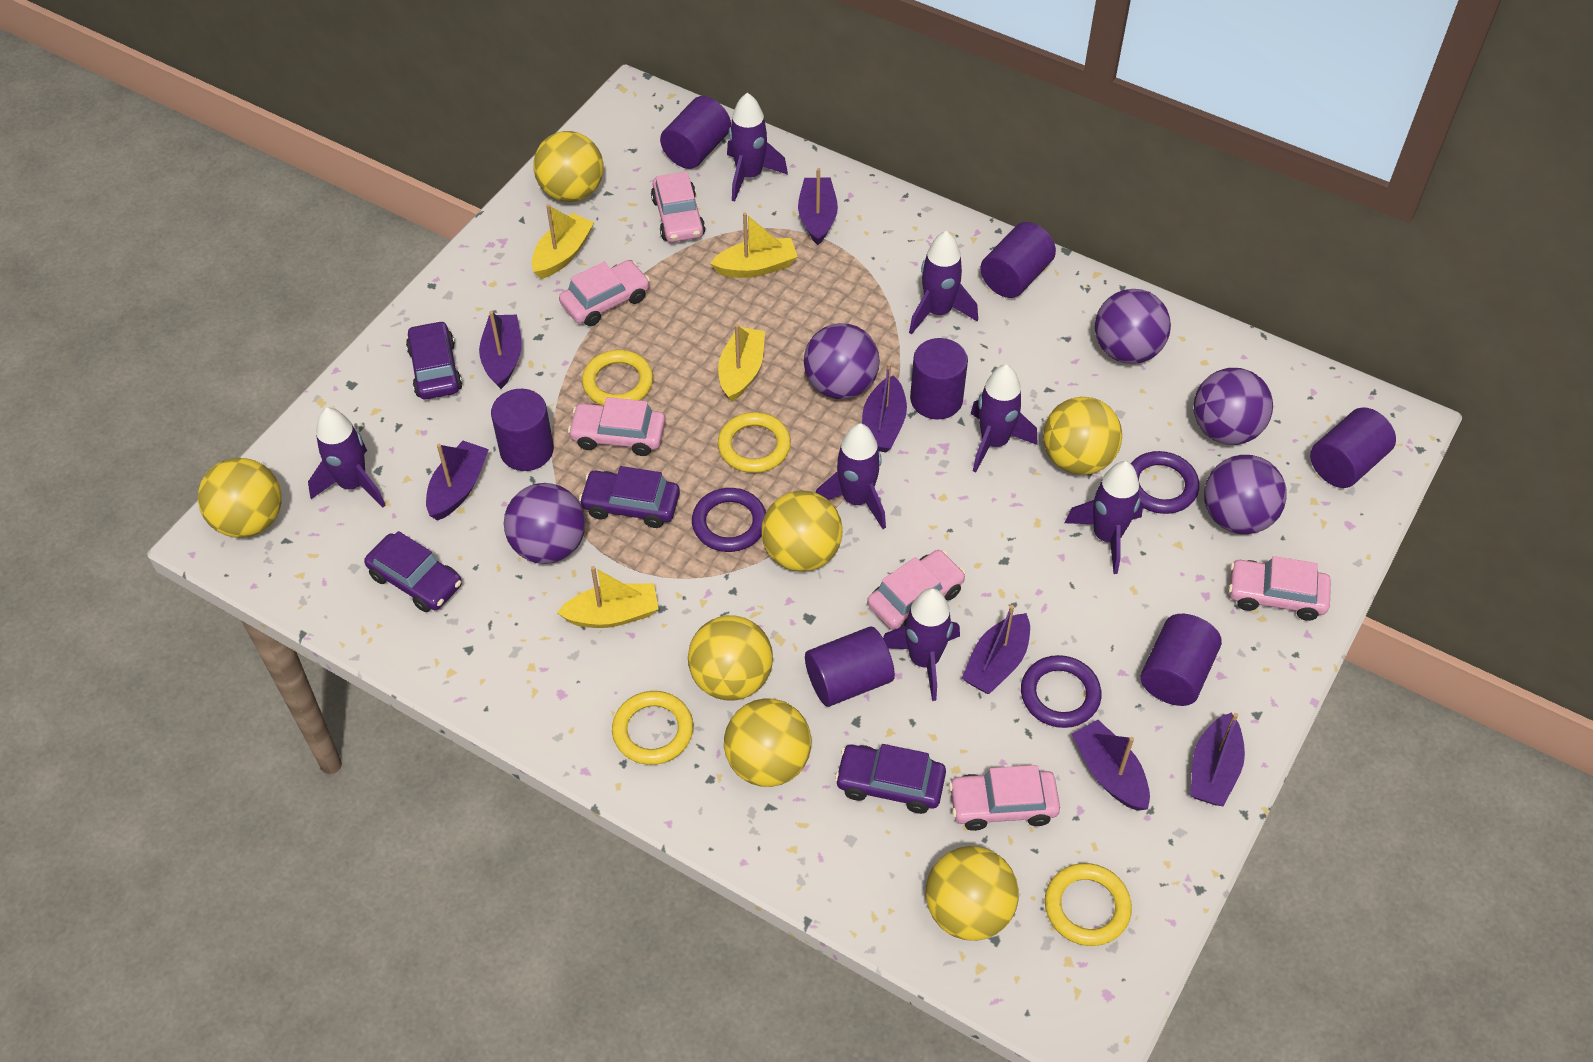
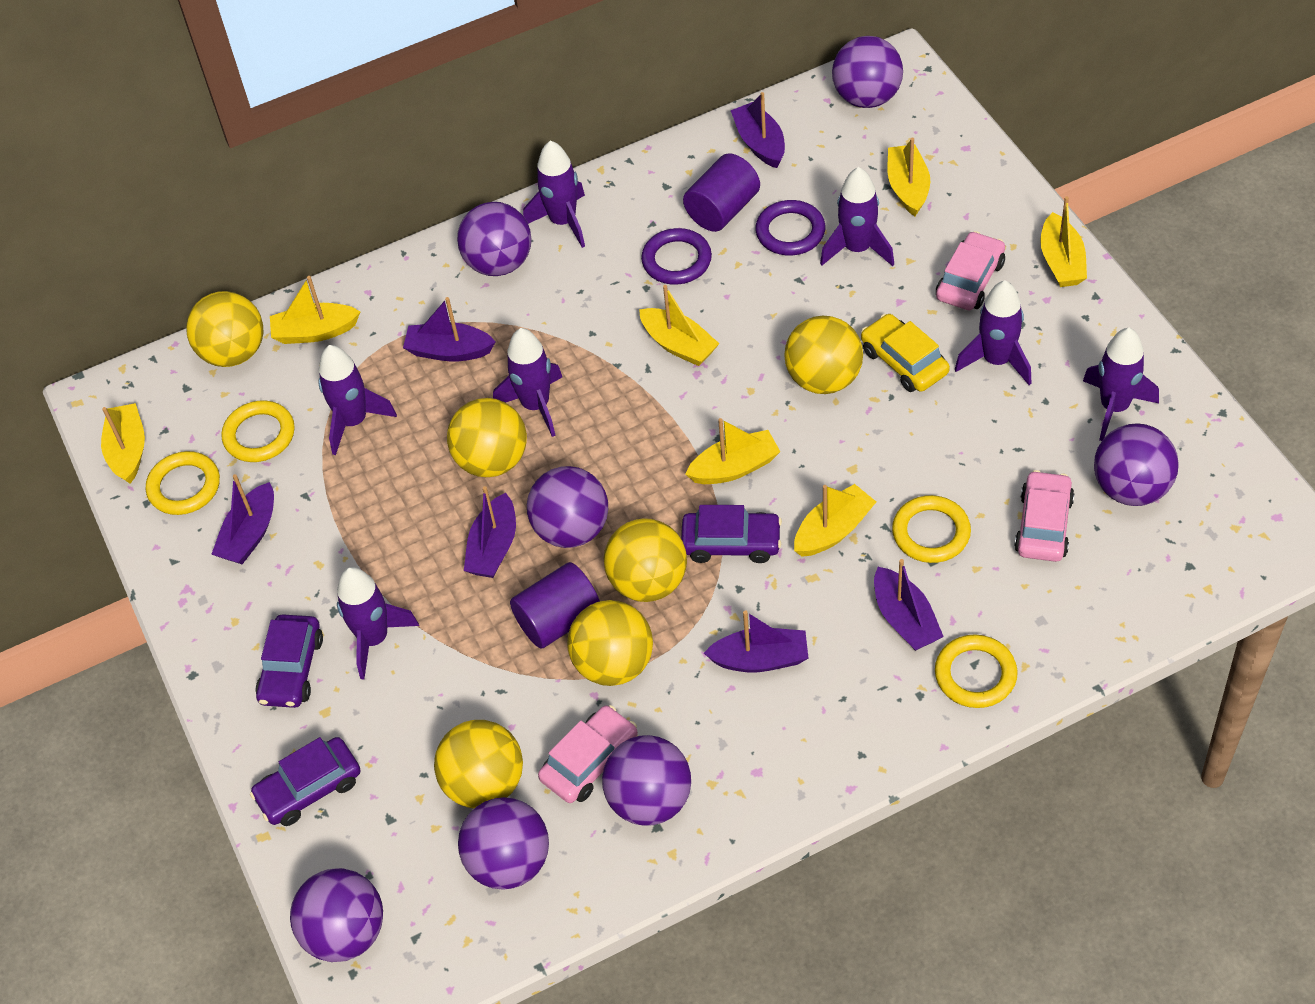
pink car: [559,260,650,326] [568,397,666,456] [651,172,705,242] [867,550,965,630] [949,765,1060,831] [1229,556,1331,621] = 6 -> [538,705,638,803] [936,231,1005,310] [1014,470,1074,562] = 3
purple ball: [504,483,586,564] [804,323,880,399] [1095,289,1171,364] [1194,368,1273,445] [1204,455,1287,534] = 5 -> [290,868,383,962] [457,202,532,276] [458,797,549,890] [527,466,608,548] [602,735,691,826] [832,36,903,108] [1094,423,1179,506] = 7
purple boat: [426,441,489,520] [479,311,522,389] [798,168,838,245] [862,363,907,452] [962,605,1030,694] [1072,720,1150,811] [1190,713,1245,806] = 7 -> [211,474,274,564] [403,297,496,362] [464,486,516,578] [704,610,808,672] [731,92,785,168] [874,559,944,651] = 6
purple car: [364,531,462,612] [406,321,462,399] [579,466,680,528] [835,744,946,814] = 4 -> [250,737,360,826] [256,614,323,708] [681,505,782,563] = 3
purple cylinder: [491,389,554,471] [660,96,731,169] [805,627,895,707] [910,338,968,420] [980,222,1056,298] [1141,614,1222,706] [1310,407,1396,488] = 7 -> [510,562,600,649] [683,153,760,232] = 2
purple ring: [692,488,766,552] [1021,655,1101,728] [1130,451,1199,514] = 3 -> [641,228,712,285] [755,200,825,255] = 2
yellow ball: [198,458,282,538] [533,131,603,202] [688,615,773,701] [724,698,811,787] [761,490,843,572] [926,846,1019,941] [1043,397,1122,475] = 7 -> [186,291,263,367] [434,720,523,808] [447,398,527,477] [567,600,653,686] [604,518,687,602] [784,315,863,394] = 6
yellow boat: [531,204,594,279] [557,566,659,628] [710,212,798,278] [718,324,765,402] = 4 -> [101,403,145,484] [270,276,360,344] [639,285,720,366] [685,418,780,484] [794,484,876,557] [888,138,930,216] [1040,196,1087,287] = 7
yellow car: none = 0 -> [861,314,950,392] = 1

